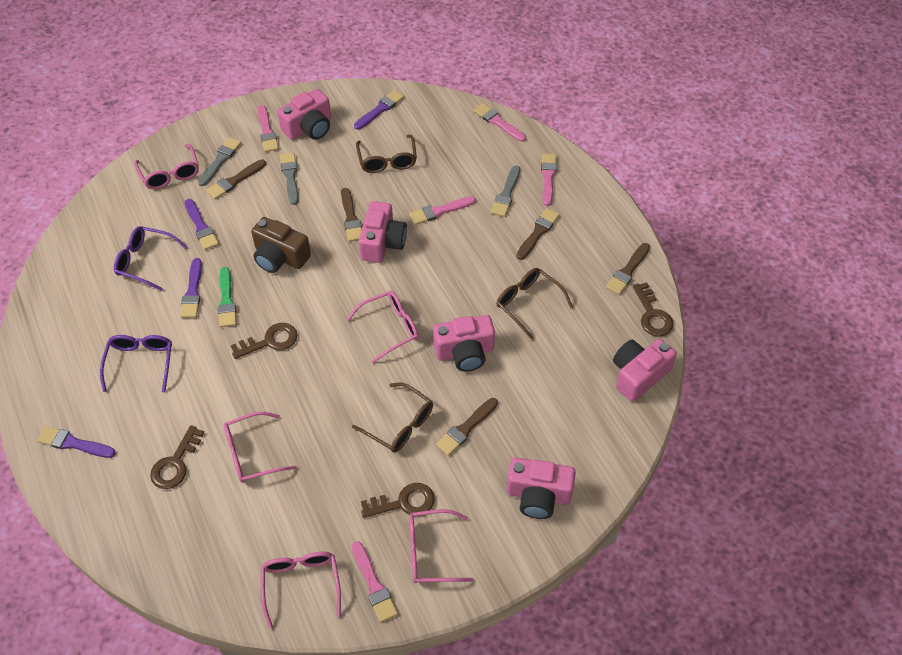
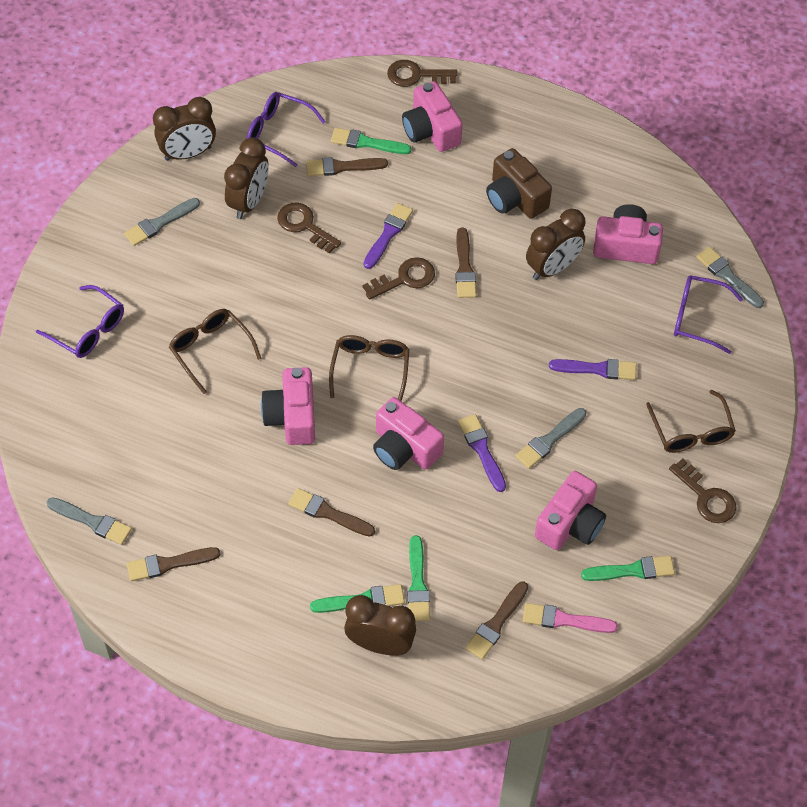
brown clock: none = 0 -> [153,97,216,161] [224,137,269,219] [344,595,416,656] [526,209,586,280] = 4
green brush: [218,267,236,327] = 1 -> [310,584,405,613] [331,128,412,154] [407,535,430,621] [581,556,675,581] = 4
grey brush: [198,137,241,186] [280,152,299,205] [491,166,520,217] = 3 -> [47,497,132,545] [124,198,200,246] [515,408,586,469] [696,247,764,308] = 4
pink brush: [257,105,279,152] [352,541,398,623] [409,196,476,225] [474,103,526,142] [541,153,557,206] = 5 -> [523,603,618,633] = 1
pink glasses: [134,144,199,189] [224,412,297,483] [261,552,341,629] [347,291,418,363] [409,509,474,583] = 5 -> none = 0
purple brush: [37,426,116,458] [180,258,202,318] [185,199,219,250] [354,90,404,130] = 4 -> [364,203,413,269] [458,414,506,492] [549,359,637,380] = 3
purple glasses: [100,335,172,392] [114,226,187,291] = 2 -> [36,285,124,358] [247,92,326,167] [674,275,743,354] = 3

